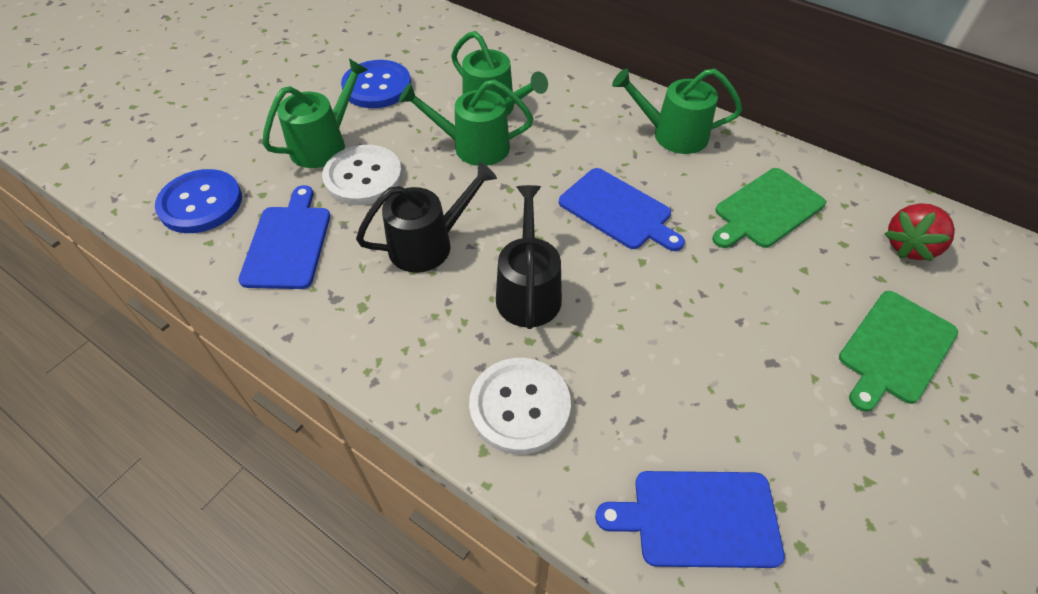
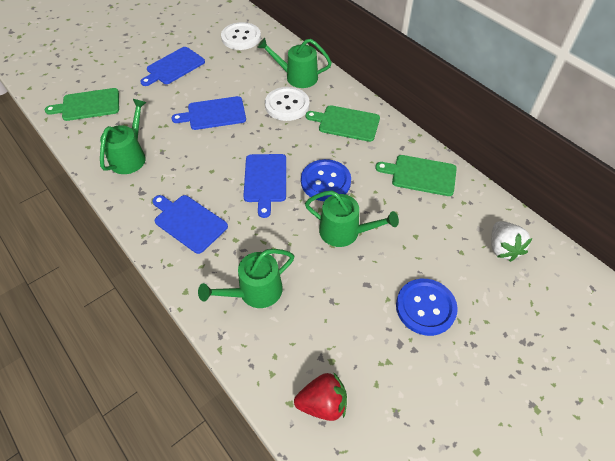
black watering can: [356,162,497,273] [496,185,562,329] = 2 -> none = 0
blue cutting board: [238,185,330,289] [559,168,685,251] [595,471,785,568] = 3 -> [140,47,205,86] [152,195,228,254] [171,96,246,130] [243,154,286,218] = 4
green cutting board: [712,168,826,248] [839,291,958,412] = 2 -> [45,88,119,121] [306,105,380,142] [376,155,457,196] = 3
white strawberry: none = 0 -> [491,221,532,262] = 1

